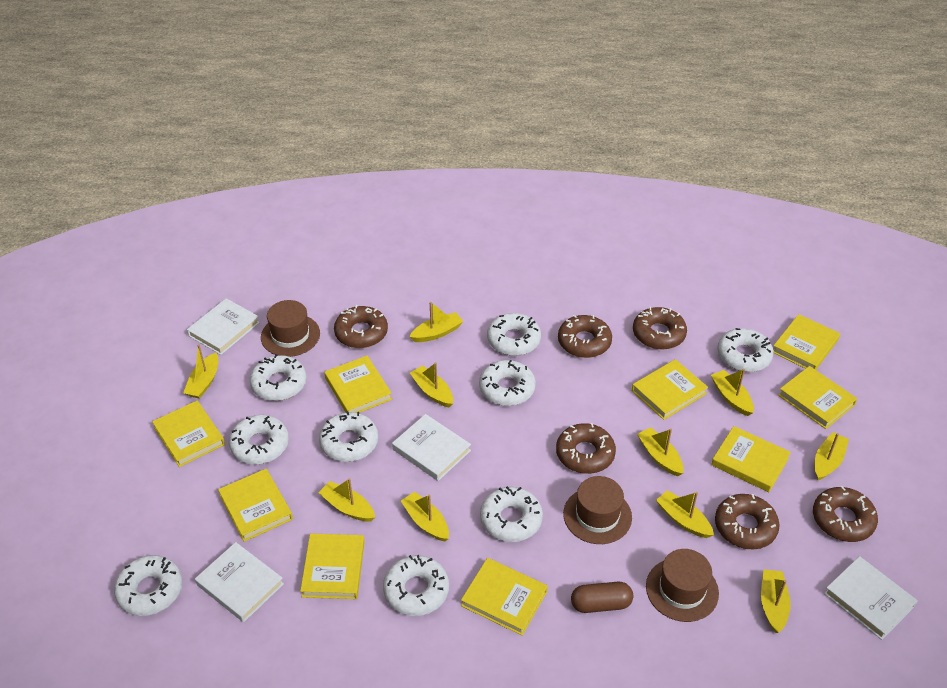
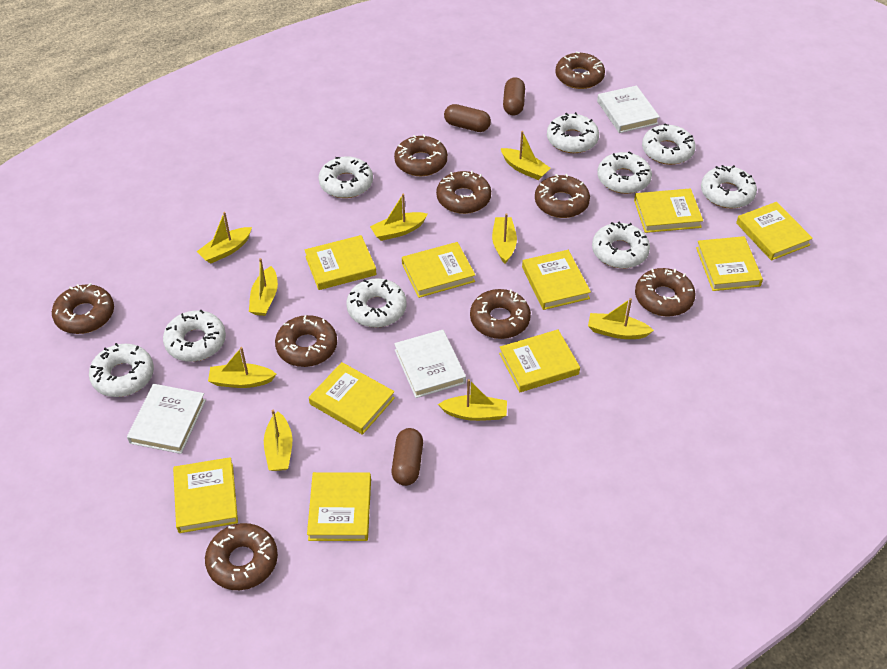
brown capsule: [571,582,633,613] = 1 -> [392,428,423,486] [444,104,491,132] [503,77,525,116] = 3
brown donut: [334,305,388,348] [556,423,616,474] [558,315,612,358] [633,307,687,350] [715,494,780,550] [813,486,878,542] = 6 -> [52,283,114,334] [205,523,278,590] [275,315,337,367] [394,134,448,176] [436,171,491,214] [470,289,531,339] [535,174,590,218] [555,52,605,89] [635,268,696,316] = 9
brown hat: [261,300,320,357] [563,476,632,544] [646,549,719,622] = 3 -> none = 0
white book: [187,298,260,355] [195,542,284,622] [392,414,471,481] [824,556,918,640] = 4 -> [127,384,206,454] [394,330,466,398] [597,85,660,133] = 3
yellow boat: [183,345,218,399] [318,478,375,522] [401,492,449,542] [409,302,463,342] [410,362,453,407] [637,427,684,476] [656,490,714,538] [711,369,754,416] [761,569,791,633] [815,432,849,480] = 10 -> [197,212,252,263] [208,347,276,388] [249,258,278,316] [264,410,293,471] [370,194,428,241] [438,379,507,421] [492,213,517,264] [501,131,551,180] [588,298,654,339] = 9
yellow book: [152,401,225,467] [218,469,293,542] [300,533,365,599] [324,356,392,413] [461,558,548,635] [632,359,708,420] [711,426,791,492] [773,314,840,370] [778,366,857,429] = 9 -> [173,457,238,533] [305,235,377,290] [307,472,371,541] [309,362,395,435] [402,242,475,298] [499,329,580,392] [522,250,591,310] [634,189,703,233] [696,236,763,291] [736,202,813,261] = 10

